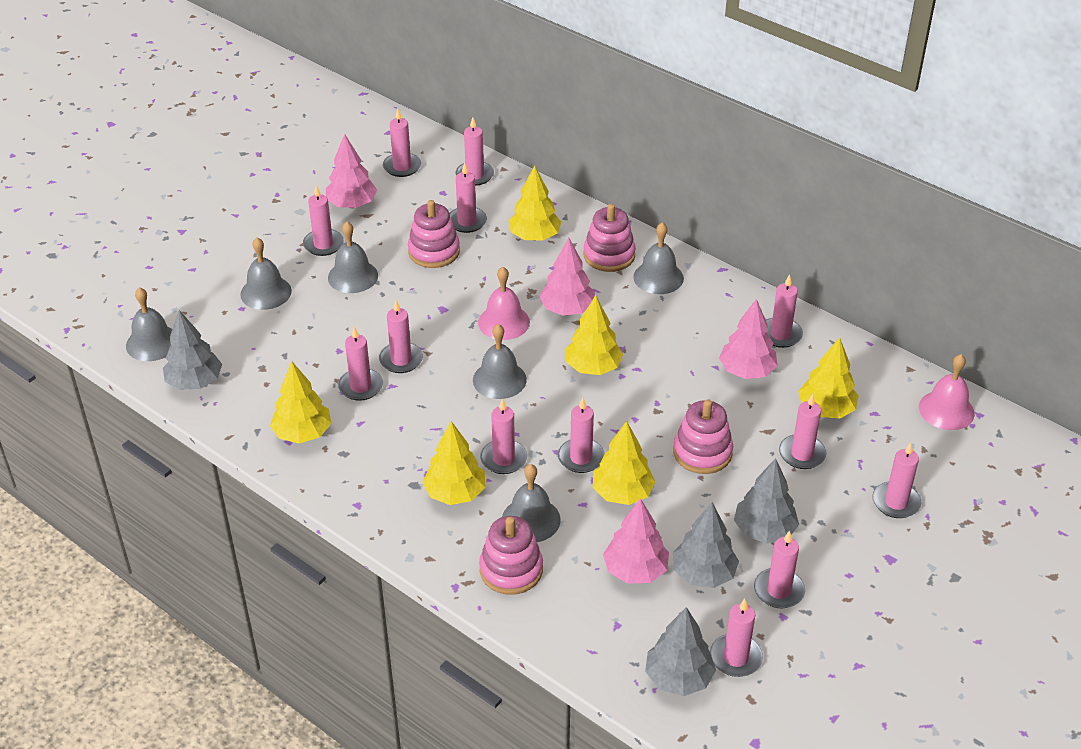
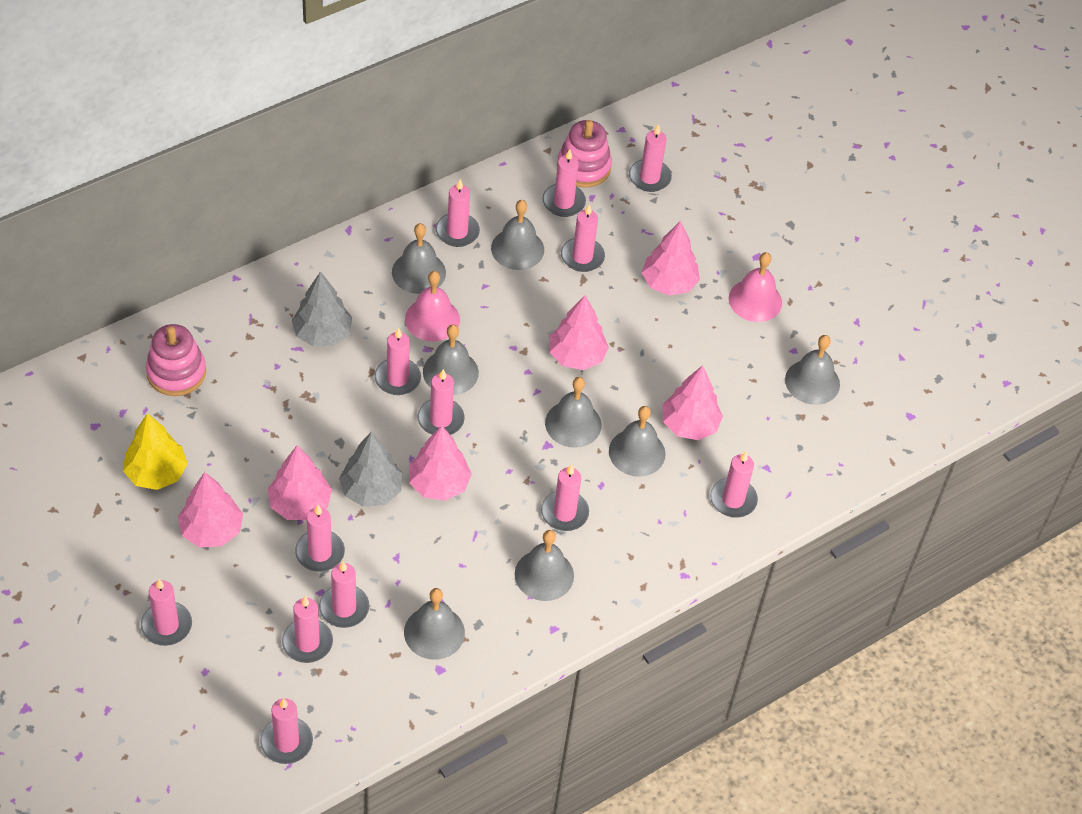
grey bell: [126,287,172,361] [240,237,292,310] [328,221,378,293] [473,324,527,399] [502,464,561,542] [633,222,684,294] = 6 -> [392,223,446,294] [404,588,465,660] [423,324,479,395] [491,200,544,270] [515,530,574,601] [545,377,601,448] [609,406,665,477] [785,335,840,405] = 8
grey tree: [163,310,222,390] [645,607,716,696] [673,502,739,588] [734,458,799,543] = 4 -> [292,271,352,347] [339,431,403,507] = 2
pink stacking toy: [408,200,460,268] [479,516,543,595] [583,204,636,272] [673,399,733,474] = 4 -> [146,324,206,396] [557,120,612,188] = 2
pink tree: [326,134,377,208] [539,238,595,316] [603,498,669,584] [719,299,778,379] = 4 -> [178,472,243,547] [268,446,332,520] [409,425,472,501] [549,295,609,370] [641,221,700,296] [662,365,723,440] = 6
yellow tree: [270,361,332,443] [423,421,485,505] [509,166,561,241] [566,295,623,375] [593,421,655,505] [798,337,859,418] = 6 -> [123,413,188,490] = 1

